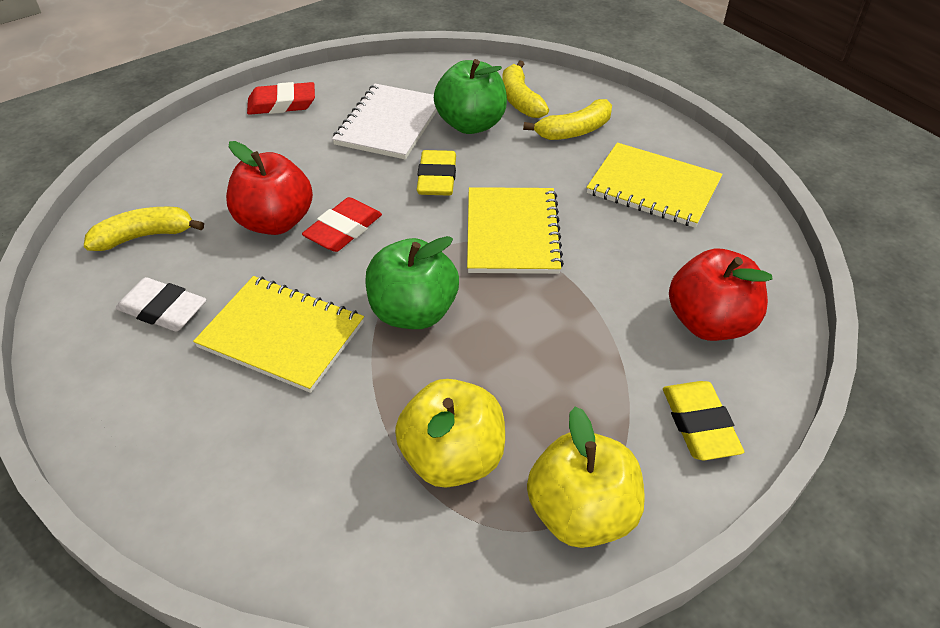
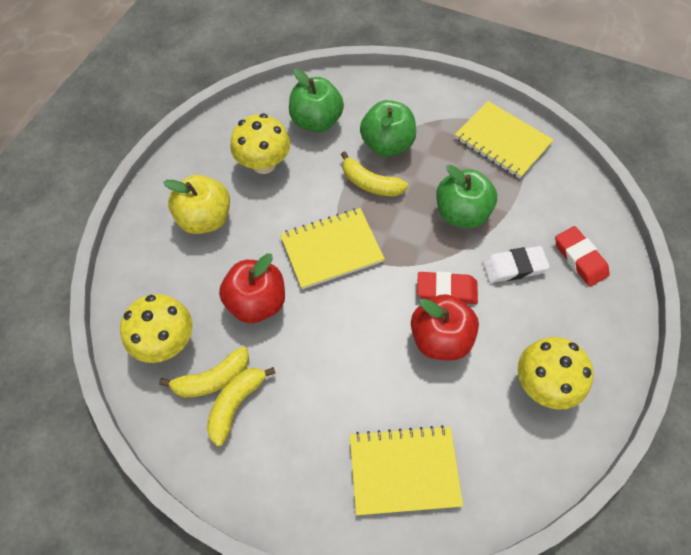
green apple: [365,236,459,329] [434,59,507,134] = 2 -> [289,69,344,132] [360,100,416,157] [436,165,497,228] = 3
white notebook: [332,84,437,159] = 1 -> none = 0
yellow apple: [395,379,505,488] [527,407,645,548] = 2 -> [163,175,230,234] = 1
yellow eraser: [417,150,456,196] [663,381,744,461] = 2 -> none = 0
yellow mushroom: none = 0 -> [120,294,192,363] [230,113,290,174] [518,337,593,410] = 3

